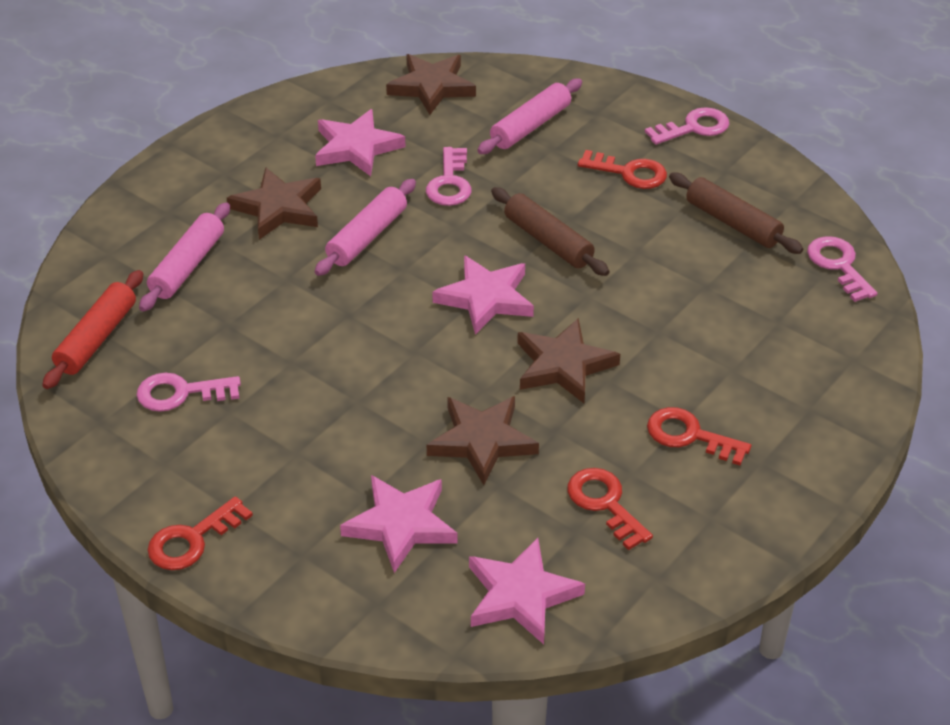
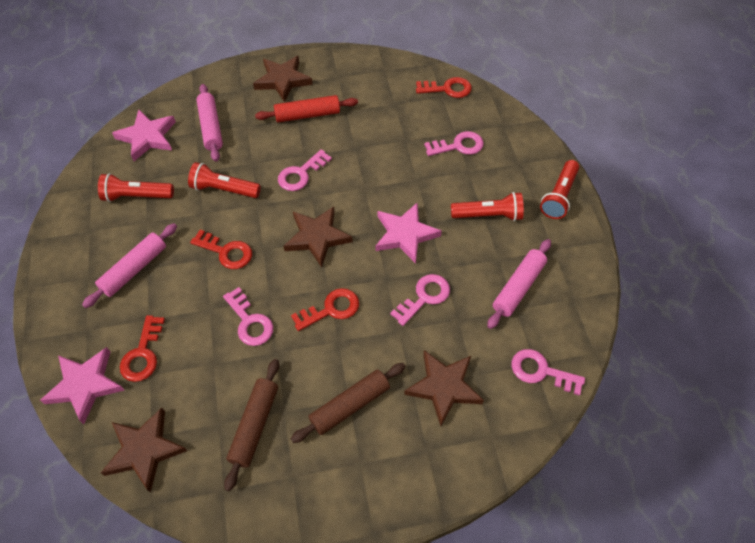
pink key: [136,373,241,412] [426,147,472,206] [645,107,729,145] [807,236,878,302] = 4 -> [223,287,273,346] [278,149,332,191] [390,274,450,326] [424,131,484,156] [511,349,585,396] = 5
pink star: [315,109,406,176] [340,475,457,573] [432,255,534,335] [469,538,585,644] = 4 -> [40,347,124,424] [112,110,176,161] [375,203,442,264] = 3
red flashlight: none = 0 -> [98,173,174,202] [188,162,261,198] [451,192,524,221] [540,160,579,219] = 4

